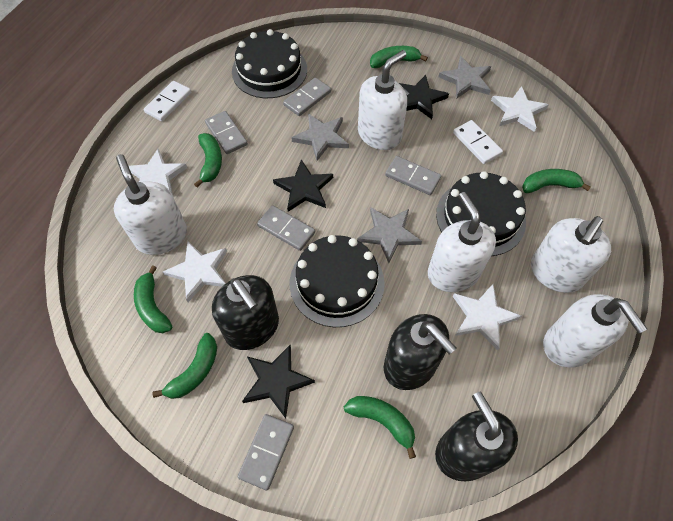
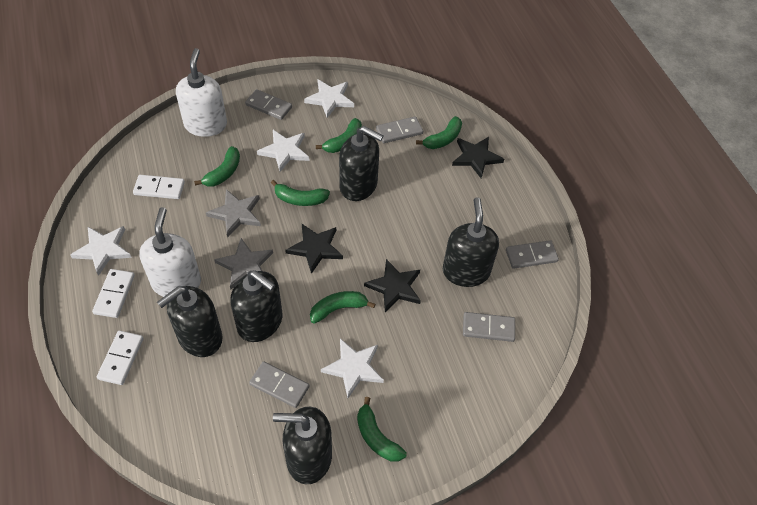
black cake: [232,29,307,98] [290,235,385,327] [436,171,526,256] = 3 -> none = 0
black soap dispenser: [212,275,279,350] [384,314,456,390] [435,392,518,482] = 3 -> [157,286,222,357] [230,270,282,342] [273,407,332,484] [339,126,383,201] [443,197,499,287] = 5
grey star: [291,113,349,161] [357,207,422,263] [439,56,491,99] = 3 -> [206,189,261,237] [214,238,273,289] = 2
white domino: [144,81,192,121] [453,120,503,164] = 2 -> [92,269,135,318] [97,330,143,385] [133,175,185,199] = 3
white soap dispenser: [114,154,187,255] [358,50,407,150] [428,192,496,292] [531,216,611,293] [543,294,647,367] = 5 -> [139,207,201,297] [176,48,227,137] = 2

